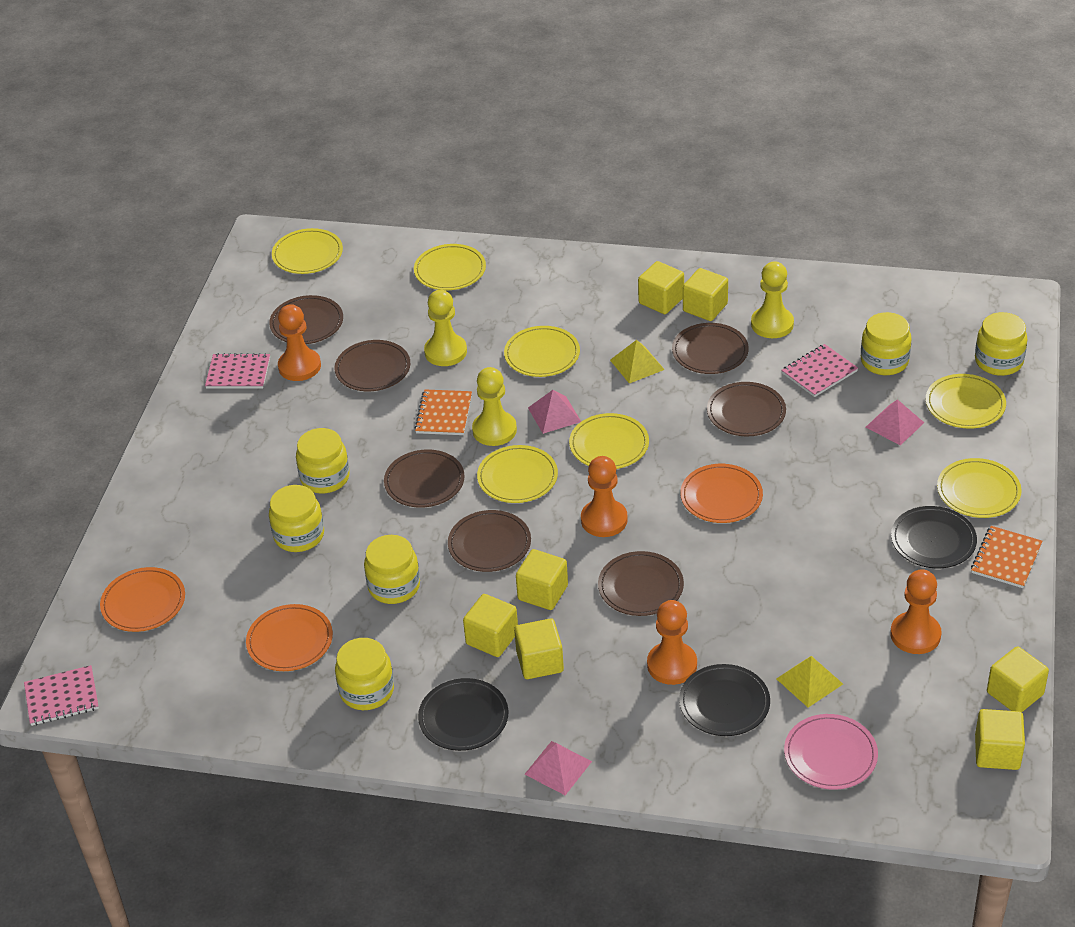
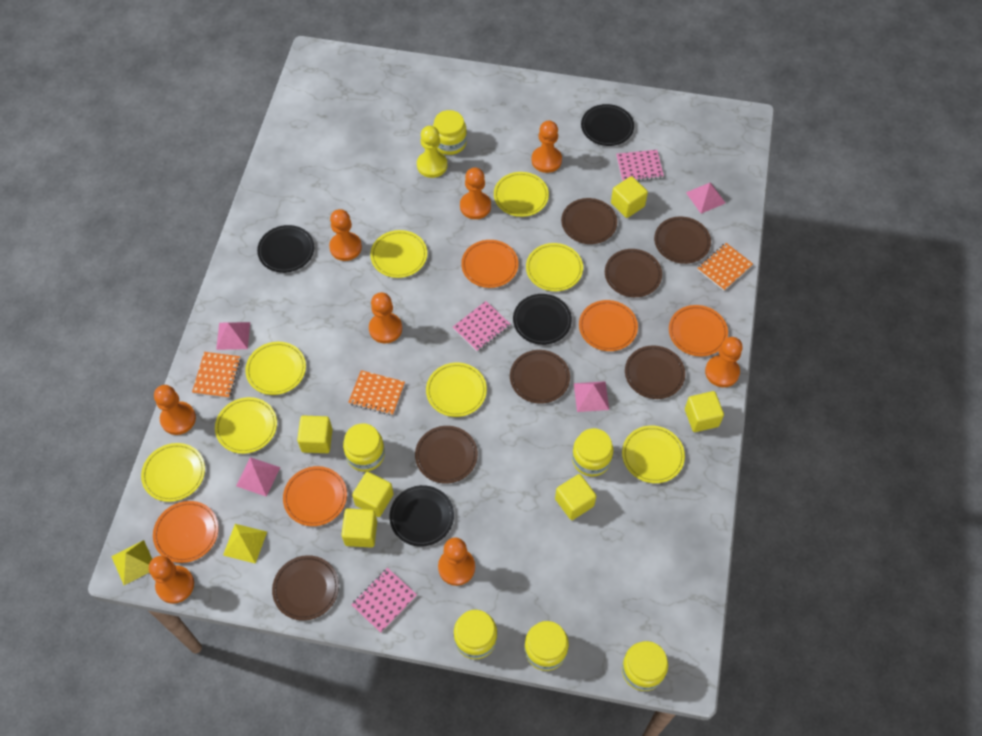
black plate: [418,678,508,751] [679,664,770,736] [891,506,977,568] = 3 -> [257,225,314,273] [389,485,454,546] [513,294,572,345] [581,104,634,146] = 4
orange notebook: [415,389,472,435] [971,526,1042,588] = 2 -> [192,352,241,398] [348,370,405,415] [697,243,753,291] = 3
orange pawn: [278,304,321,381] [581,456,628,537] [647,600,697,685] [891,569,941,654] = 4 -> [149,556,194,603] [154,385,196,435] [329,209,362,261] [369,292,402,343] [438,537,475,586] [460,167,491,219] [531,121,562,173] [705,337,743,387] = 8
orange plate: [100,567,185,632] [246,604,333,671] [680,464,763,523] = 3 -> [153,501,218,563] [283,466,347,526] [461,240,519,288] [579,300,638,351] [669,305,728,356] = 5
pink plate: [784,714,878,790] = 1 -> none = 0
pink pyramid: [525,741,592,795] [528,390,581,434] [866,399,924,446] = 3 -> [216,322,250,350] [236,457,280,497] [574,381,609,412] [686,182,725,214] = 4
yellow cube: [463,594,518,657] [514,618,564,679] [516,549,568,610] [638,261,684,314] [683,268,728,321] [975,709,1025,770] [987,646,1049,712] = 7 -> [297,416,333,453] [341,508,377,548] [352,472,394,517] [555,474,596,520] [611,176,648,218] [685,391,724,432] = 6
yellow pawn: [424,290,467,366] [472,367,517,446] [751,261,794,338] = 3 -> [417,126,447,178] = 1
yellow plate: [272,228,343,274] [414,244,486,290] [477,445,558,503] [504,326,580,377] [569,413,649,469] [926,374,1006,429] [937,458,1022,518] = 7 -> [141,443,205,502] [215,397,277,454] [245,342,306,395] [370,230,427,278] [426,363,487,417] [494,172,549,217] [526,243,583,291] [622,426,685,483] = 8

